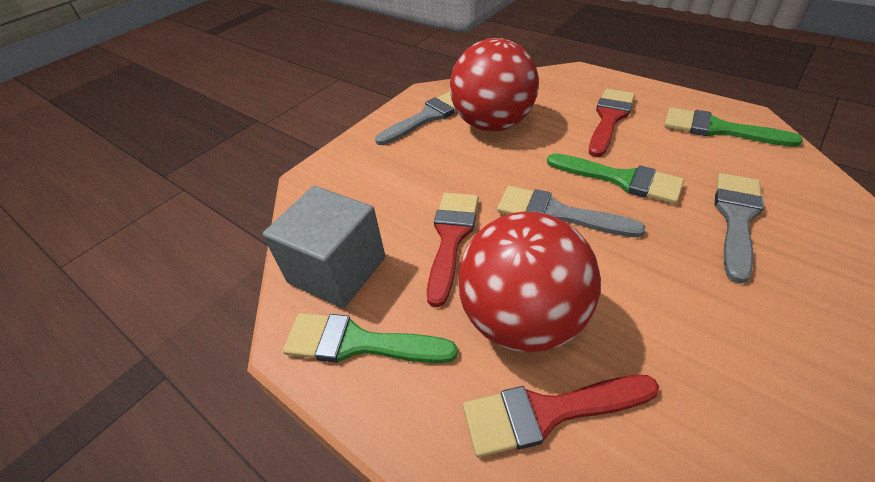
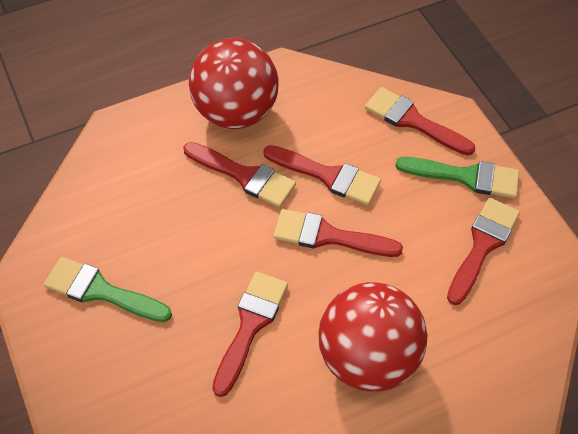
green brush: [283,313,458,363] [547,153,684,204] [664,108,803,147] = 3 -> [44,257,172,322] [395,157,519,198] = 2
grey brush: [375,91,456,145] [497,186,645,237] [715,173,764,283] = 3 -> none = 0
grey cube: [263,186,385,308] = 1 -> none = 0
red brush: [427,193,479,307] [463,375,659,457] [589,89,635,157] = 3 -> [183,142,296,207] [212,271,288,397] [263,145,381,205] [273,209,403,257] [365,87,475,155] [447,198,520,305] = 6

